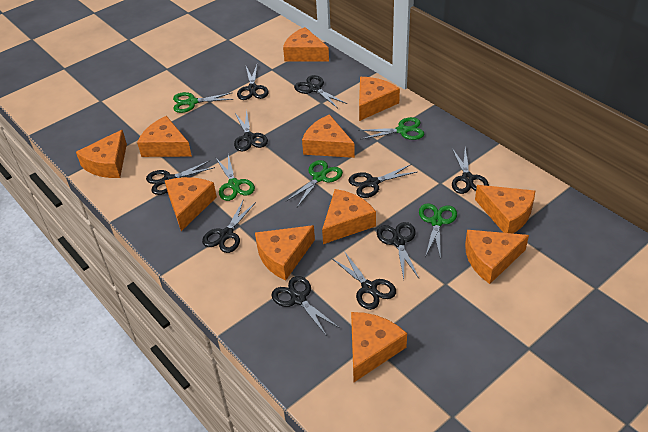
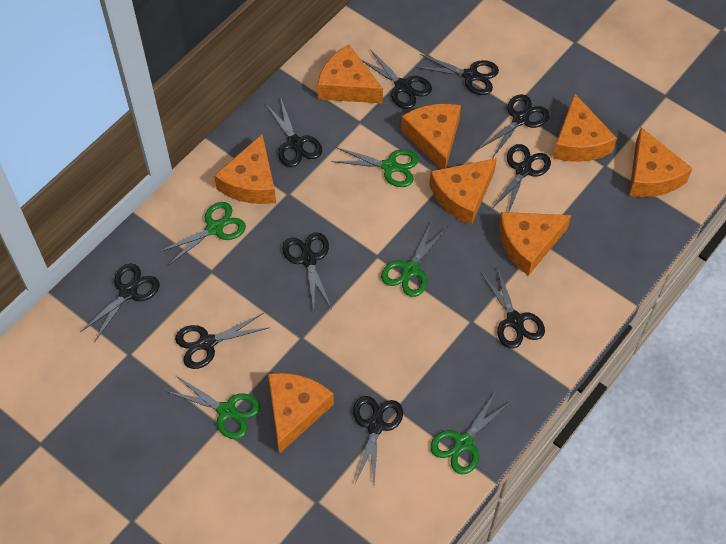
orange cheese: [76,130,127,178] [137,116,192,157] [165,177,217,231] [255,225,315,280] [283,27,329,61] [302,114,355,158] [322,189,376,244] [351,312,407,382] [359,77,400,121] [465,230,529,284] [475,185,535,234] = 11 -> [214,134,276,204] [268,373,334,454] [317,45,383,103] [401,104,461,169] [430,158,497,225] [499,212,571,276] [553,93,617,162] [629,127,693,197] = 8

